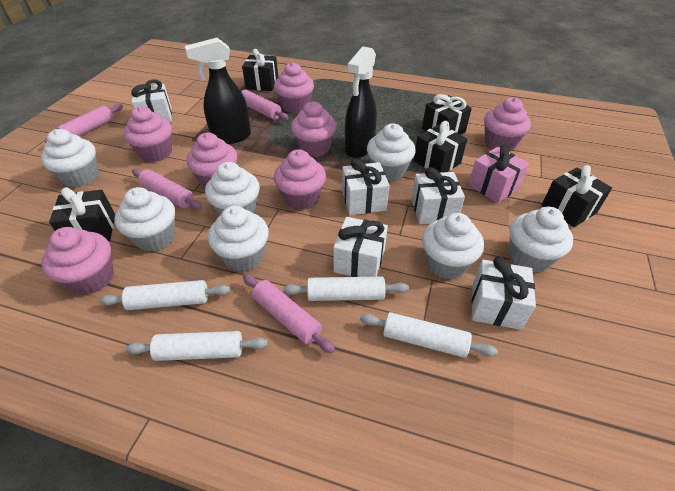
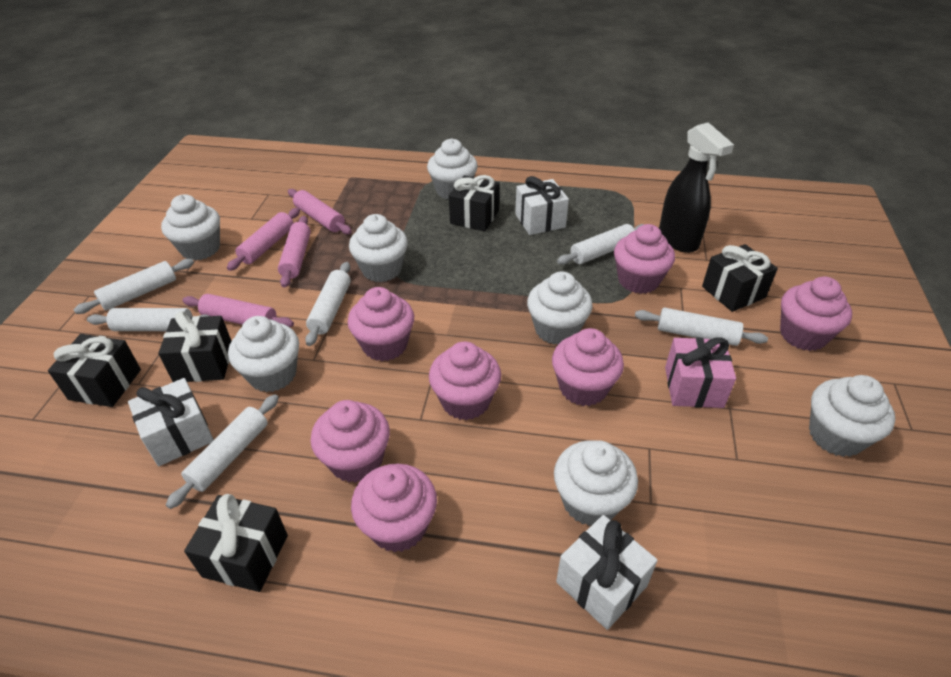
black spray bottle: [185,38,251,144] [345,46,377,158] = 2 -> [659,122,734,253] = 1
white gift: [131,79,172,122] [333,217,388,277] [342,159,390,215] [411,167,465,224] [472,257,536,330] = 5 -> [128,378,214,466] [515,176,569,235] [556,515,658,630] = 3
white rolling pin: [99,280,231,310] [126,331,268,361] [283,277,409,301] [360,312,498,358] = 4 -> [74,259,194,314] [87,308,209,331] [166,394,279,509] [305,262,351,346] [557,224,645,265] [635,307,768,346] = 6

